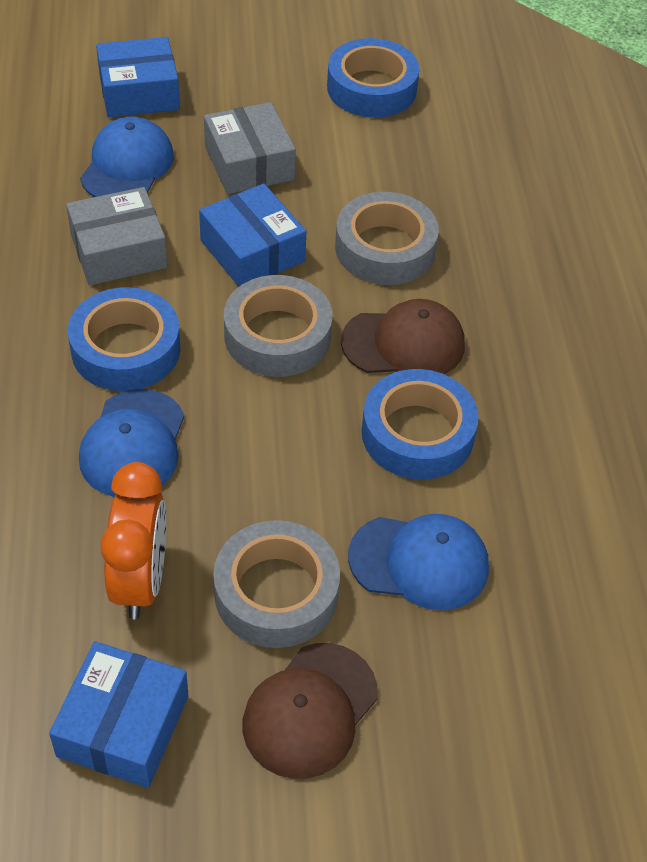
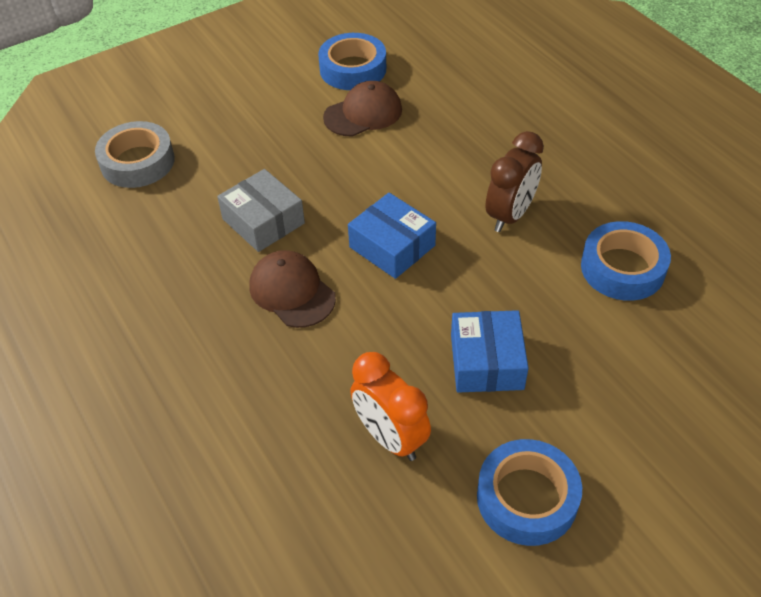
blue box: [49,641,188,788] [96,37,180,117] [199,184,306,287] = 3 -> [348,193,436,279] [451,310,529,393] = 2
blue cap: [79,389,184,497] [80,116,174,197] [348,514,489,610] = 3 -> none = 0
brown clock: none = 0 -> [486,131,544,232] = 1
grey box: [66,187,168,285] [204,102,296,194] = 2 -> [217,169,305,252] = 1
grey tape: [213,520,340,648] [224,275,333,377] [335,192,439,285] = 3 -> [95,121,175,188] = 1

